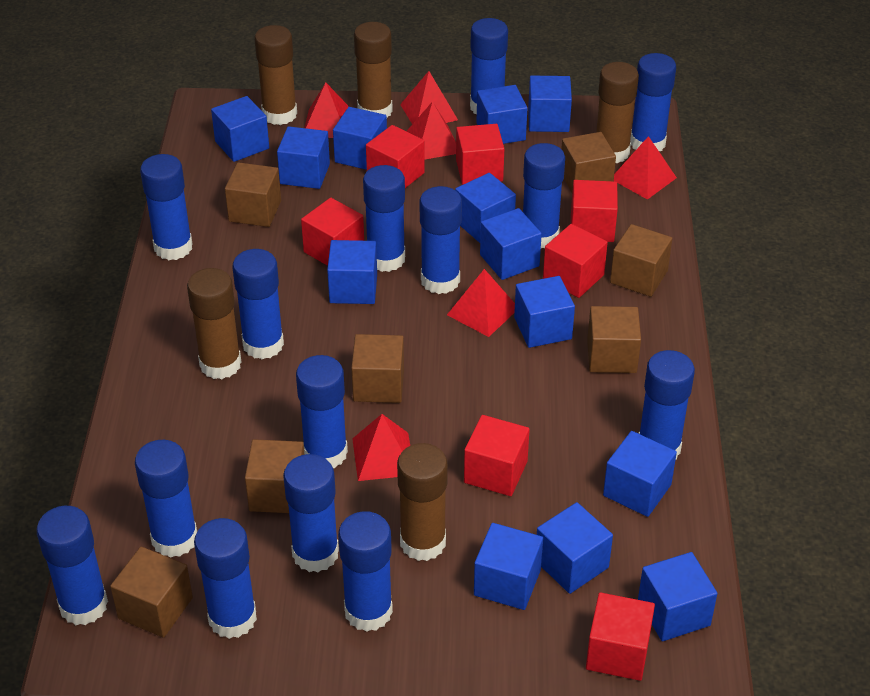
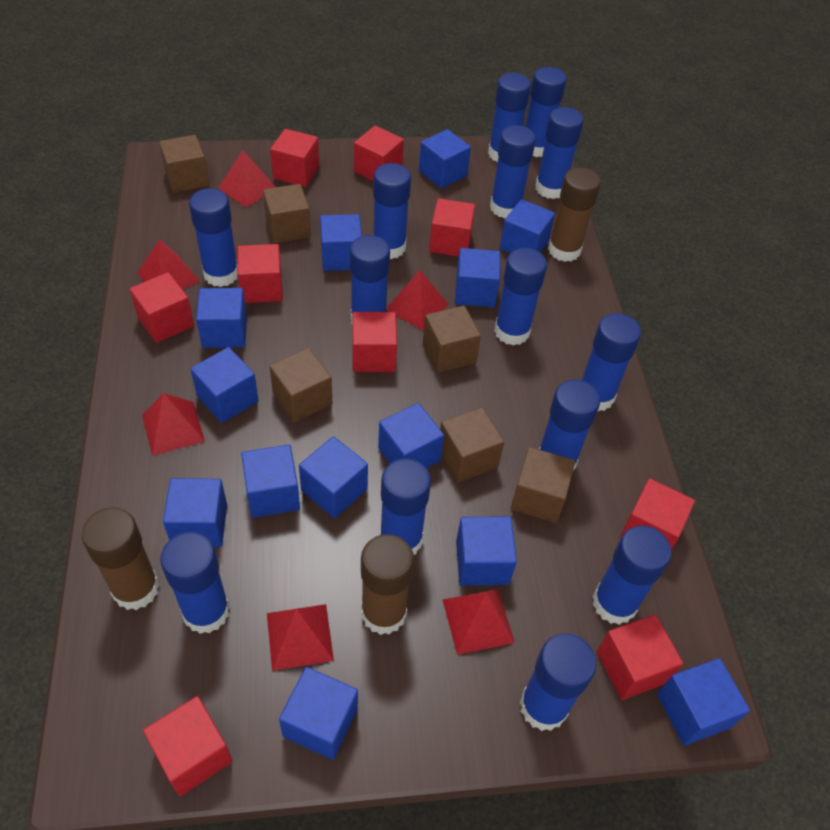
brown cube: [110,547,193,638] [225,162,281,227] [245,439,304,513] [351,334,404,403] [561,132,616,193] [587,306,641,373] [610,224,672,297] = 7 -> [159,135,209,193] [263,184,311,243] [269,348,332,423] [423,305,481,373] [440,407,504,483] [511,447,575,523] = 6
brown glue stick: [187,268,241,379] [254,25,297,125] [354,22,393,117] [397,443,448,561] [596,62,639,163] = 5 -> [82,507,160,610] [361,534,414,635] [548,167,601,262] = 3
red cube: [301,198,364,266] [366,125,425,188] [456,124,504,185] [464,415,530,496] [543,224,608,298] [571,180,618,242] [586,592,655,681] = 7 -> [130,272,194,343] [143,696,233,796] [237,244,283,303] [270,129,319,187] [352,312,397,372] [354,126,404,181] [429,198,475,257] [597,615,683,700] [620,478,695,550] = 9

